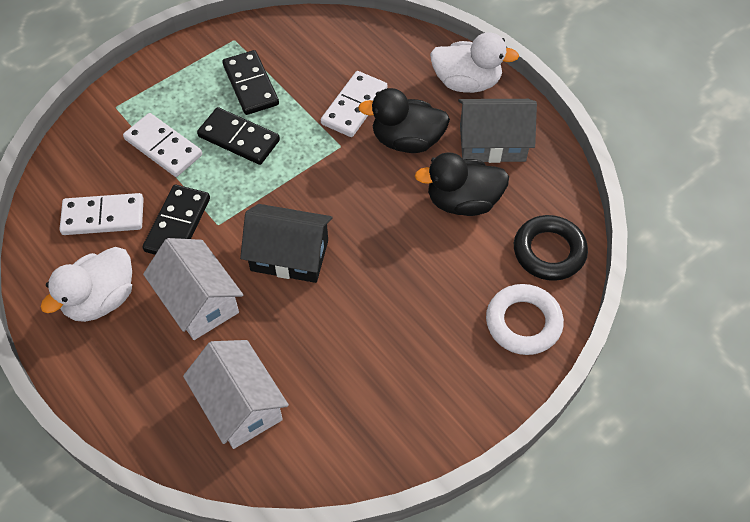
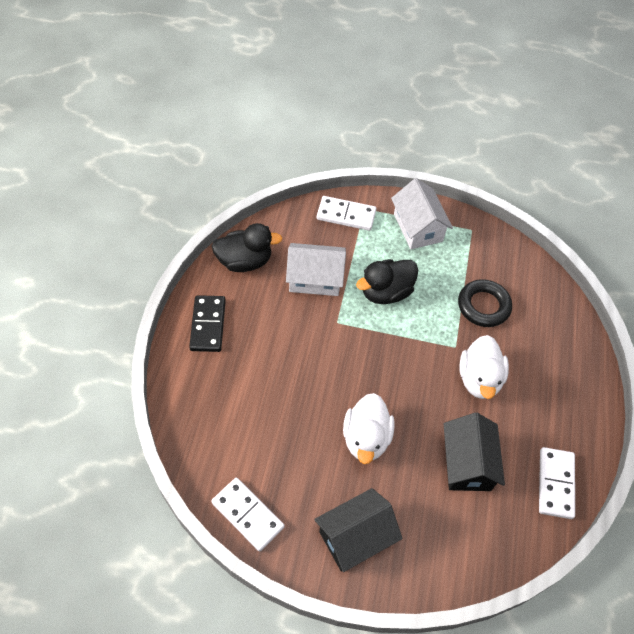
black domino: [142,185,210,255] [197,107,280,165] [222,50,279,115] = 3 -> [189,295,226,352] = 1
black house: [240,204,332,283] = 1 -> [314,488,403,572] [443,413,505,491] = 2
grey house: [458,99,537,163] = 1 -> none = 0
white ring: [486,284,564,355] = 1 -> none = 0

